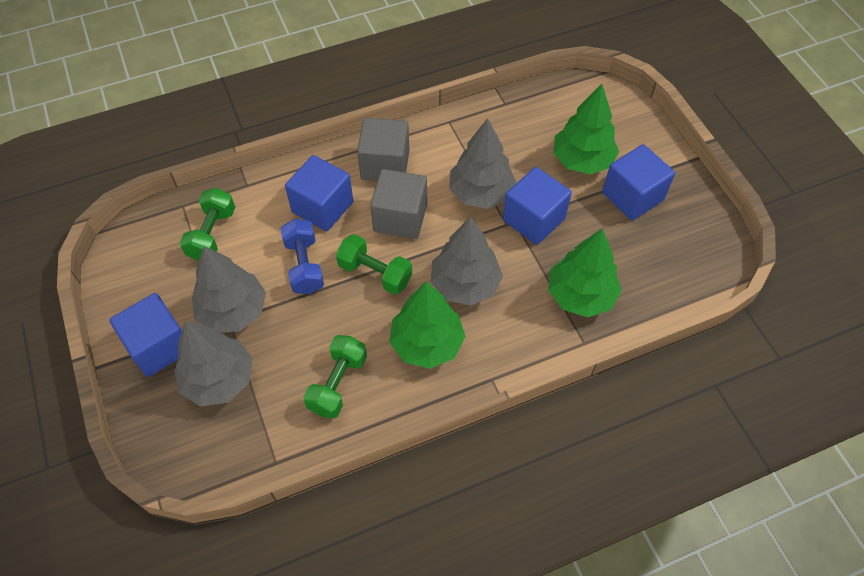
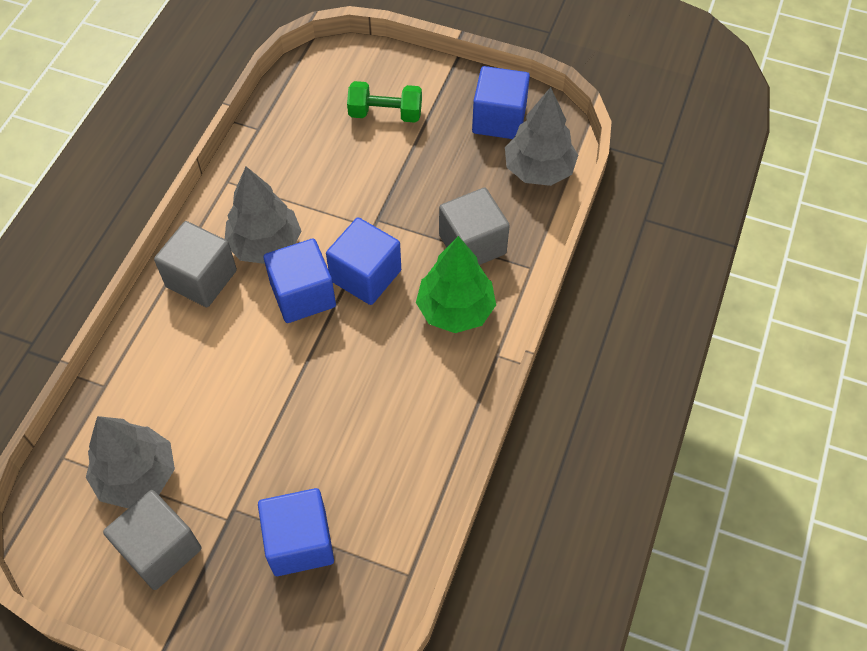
blue dumbbell: [281,219,324,294] = 1 -> none = 0
green dumbbell: [180,188,235,261] [303,335,367,419] [336,234,412,295] = 3 -> [347,81,422,123] = 1
green tree: [389,281,466,369] [548,228,622,317] [553,84,619,174] = 3 -> [416,236,496,333] = 1
grey cube: [357,118,409,181] [370,169,427,239] = 2 -> [103,490,201,590] [154,221,237,307] [439,187,510,265] = 3
grey tree: [174,321,253,407] [192,246,266,333] [431,217,503,306] [449,118,517,209] = 4 -> [86,416,175,508] [225,167,301,264] [505,87,578,186] = 3

